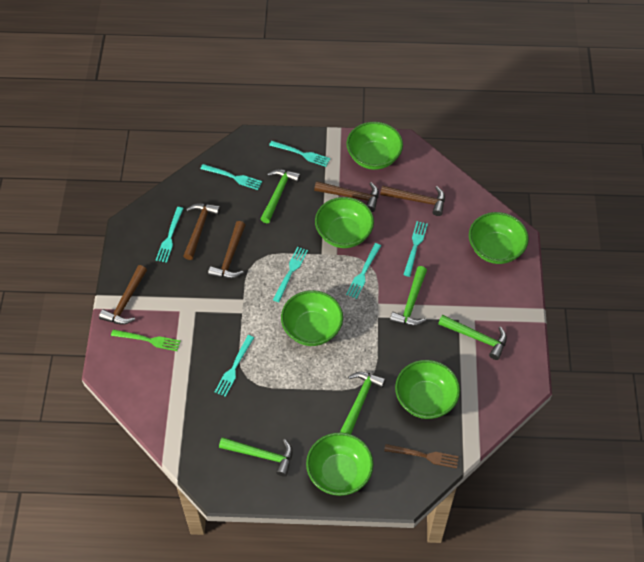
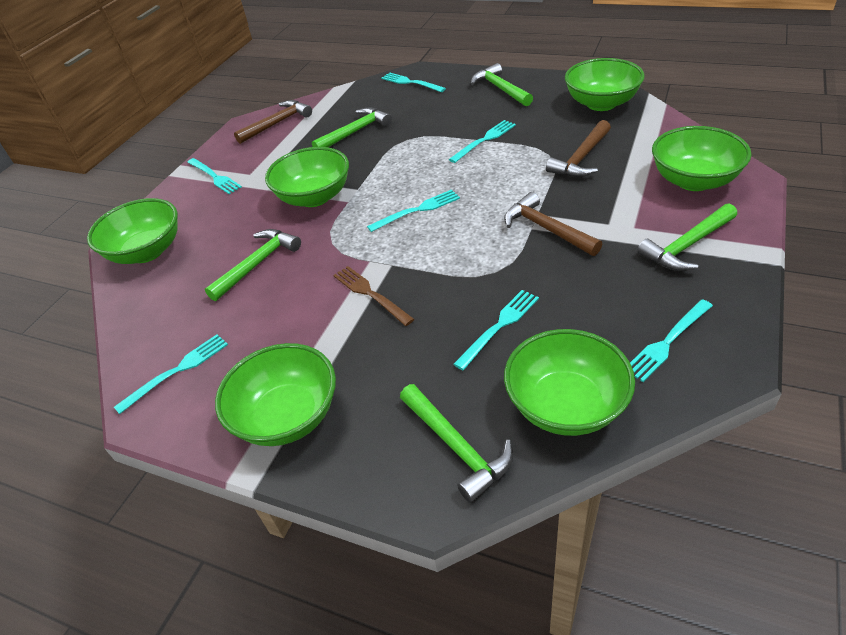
brown hammer: [99,265,147,325] [183,203,220,260] [208,221,245,279] [314,181,379,212] [380,185,445,216] = 5 -> [234,100,312,144] [504,192,602,256] [546,120,611,177] = 3
green fork: [111,329,181,351] = 1 -> none = 0

